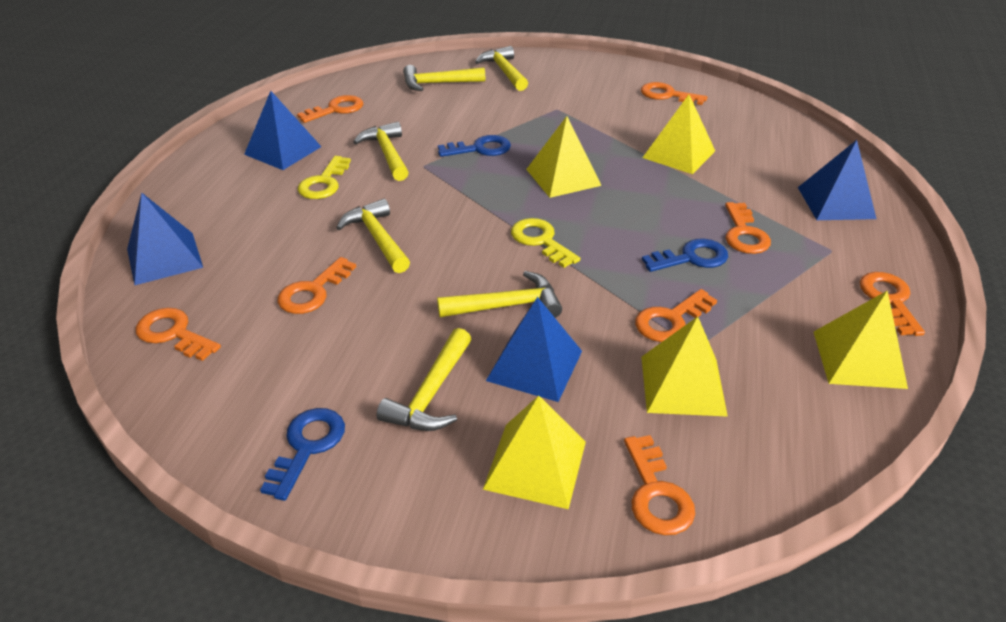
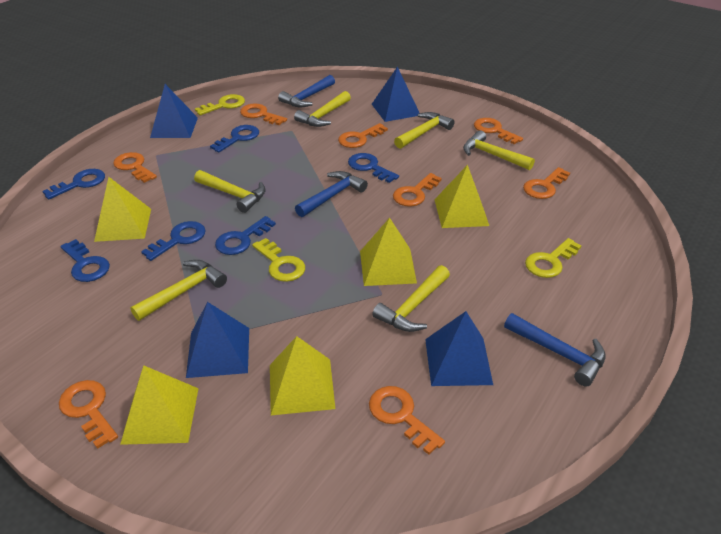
blue hammer: none = 0 -> [278,75,335,107] [295,171,368,217] [504,313,606,387] = 3
blue key: [260,408,345,501] [438,135,511,157] [642,239,728,272] = 3 -> [42,169,105,200] [60,239,110,282] [141,221,206,261] [210,125,259,153] [215,216,276,255] [348,153,399,183] = 6
yellow key: [298,156,351,199] [511,218,580,268] = 2 -> [195,94,245,116] [252,238,305,282] [525,238,581,278] = 3

